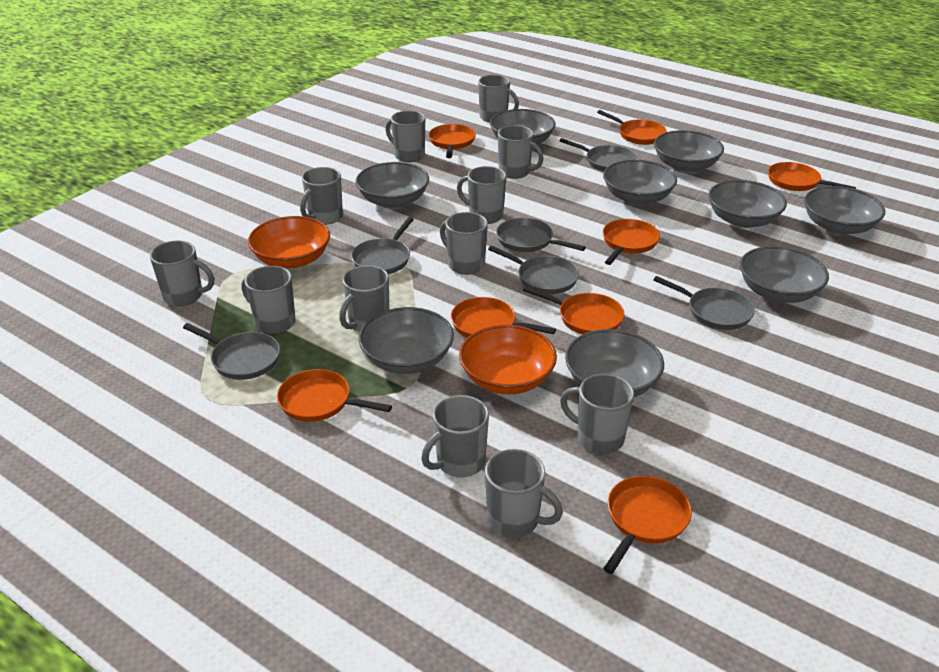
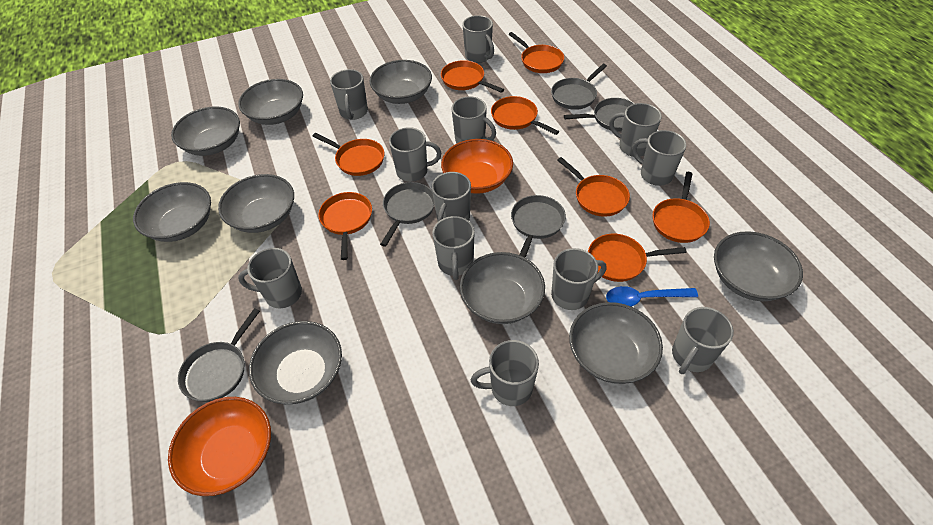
blue spoon: none = 0 -> [606,286,698,306] = 1
grey pan: [183,323,280,380] [351,217,414,274] [488,246,579,294] [496,218,586,252] [560,138,636,172] [653,276,755,330] = 6 -> [178,308,260,402] [380,182,435,247] [511,195,566,258] [551,64,607,110] [564,98,635,132] = 5

